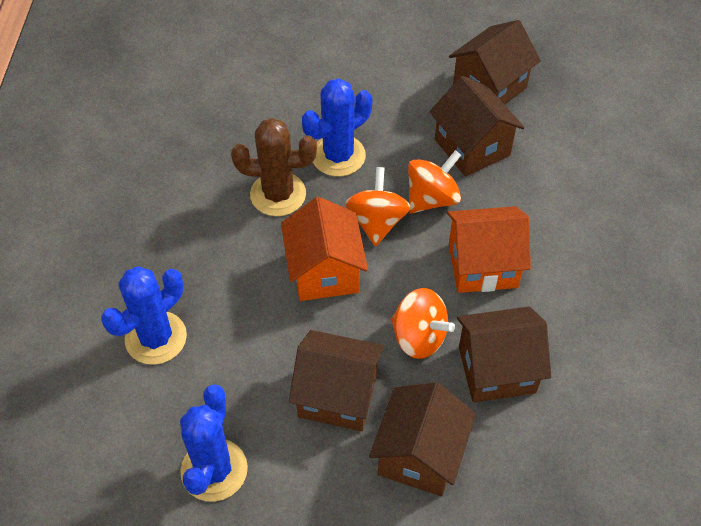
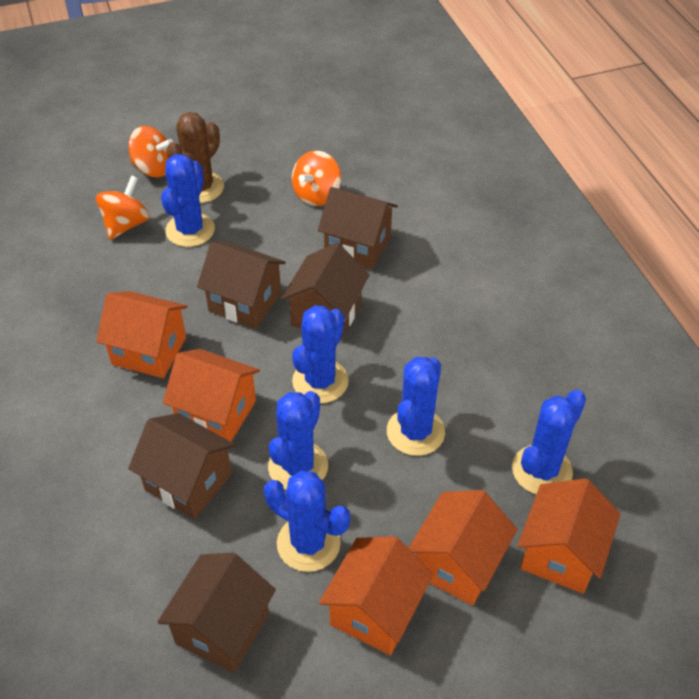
blue cactus: [101,266,187,365] [180,384,248,502] [302,78,372,176] = 3 -> [161,154,215,247] [264,471,350,572] [268,391,328,490] [292,305,349,403] [387,357,445,456] [512,390,586,494] = 6
orange house: [281,197,368,301] [447,206,531,293] = 2 -> [96,291,187,378] [163,349,260,442] [319,536,433,655] [408,490,517,606] [518,478,620,593] = 5

